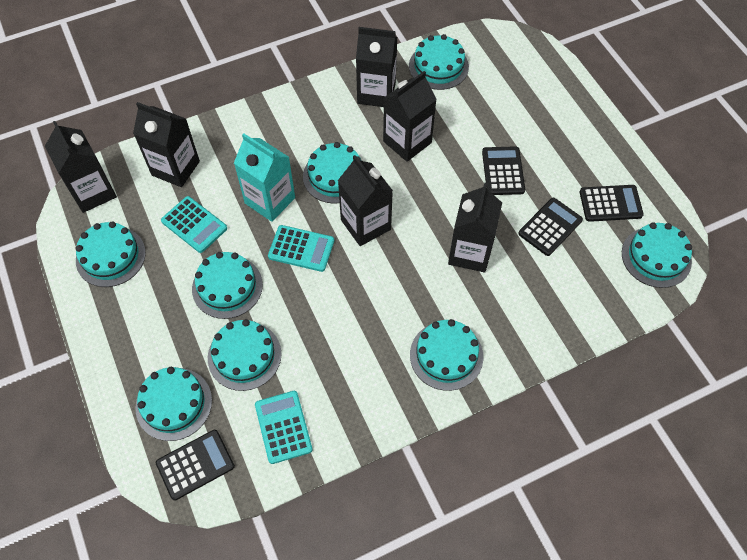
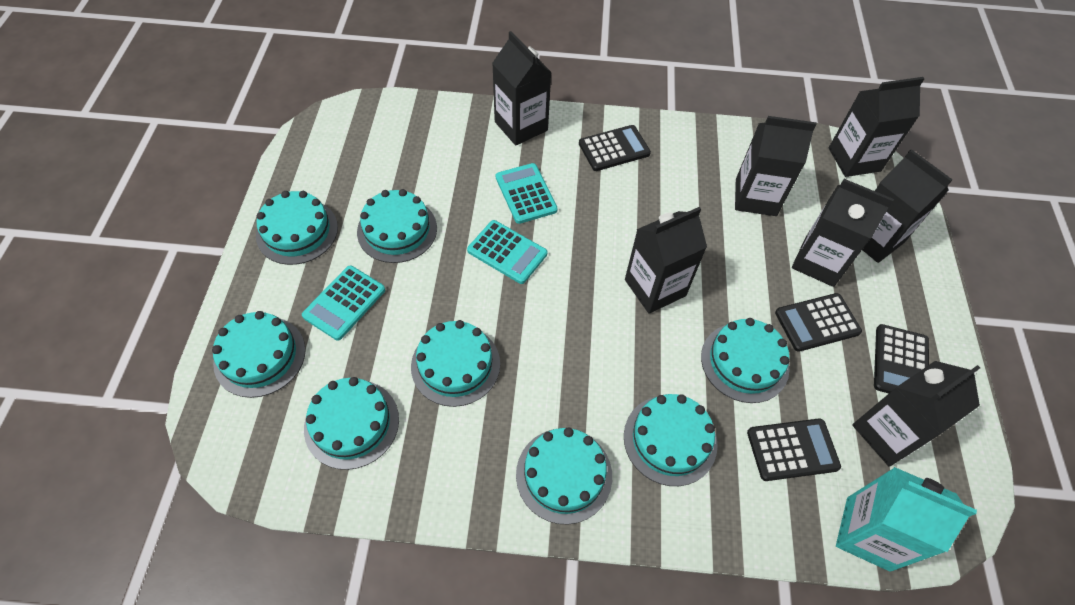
black carton: [45,121,117,213] [133,102,200,187] [338,155,393,246] [356,27,397,107] [383,71,437,162] [448,183,502,273] = 6 -> [492,31,552,146] [625,207,707,314] [735,116,817,216] [792,179,894,287] [829,77,925,177] [852,361,980,467] [862,149,953,263] = 7

